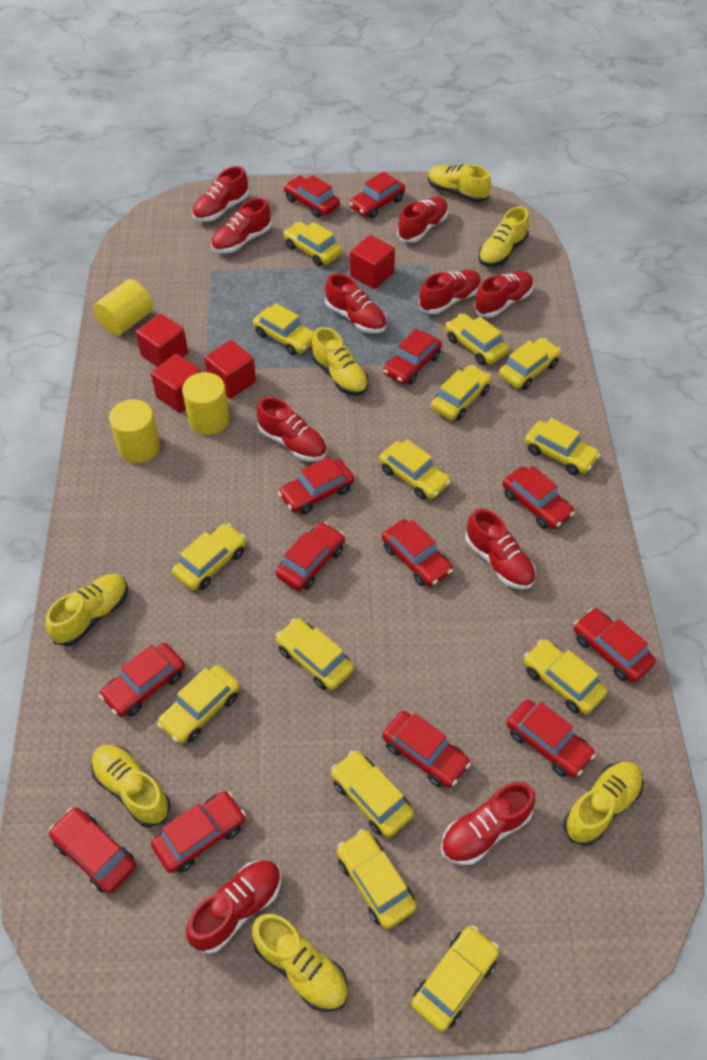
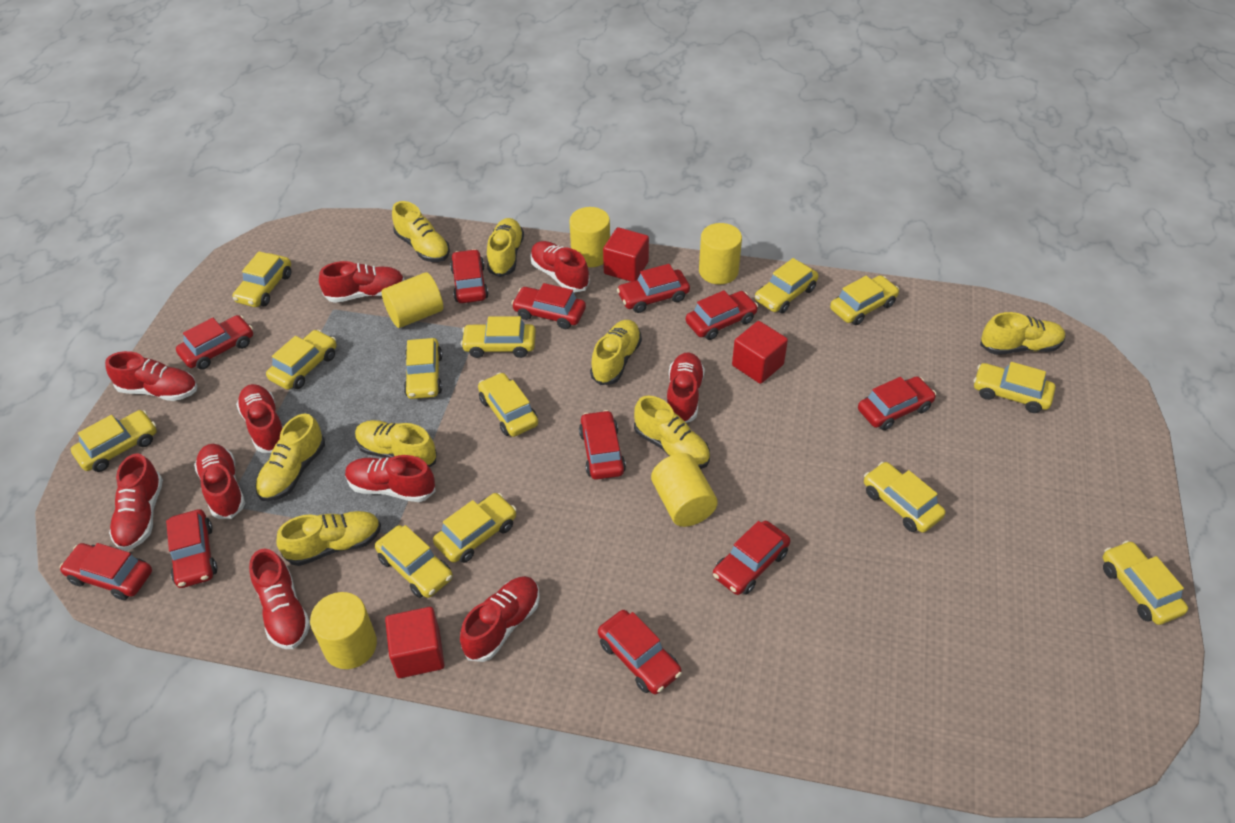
red car: [49,807,136,893] [99,643,185,717] [151,791,246,873] [276,522,345,591] [278,456,354,515] [284,175,340,218] [349,172,405,218] [382,519,453,587] [382,711,471,788] [383,329,442,385] [502,466,575,529] [507,700,596,778] [574,608,656,682] = 13 -> [59,543,152,600] [166,509,217,588] [176,315,253,370] [450,249,488,303] [511,283,586,329] [579,410,626,480] [598,610,682,694] [617,264,690,313] [686,290,758,340] [713,521,790,595] [858,376,936,430] = 11
red cube: [136,314,188,367] [151,354,201,413] [204,340,256,399] [350,235,395,289] = 4 -> [385,607,444,678] [603,227,649,282] [732,321,788,384] = 3
yellow car: [157,665,240,744] [172,523,246,590] [253,303,314,355] [275,618,354,690] [283,222,342,266] [331,750,414,838] [337,829,417,929] [379,439,451,500] [412,926,499,1032] [431,365,491,421] [446,313,509,365] [499,338,561,390] [524,639,607,714] [525,418,600,475] = 14 -> [71,410,157,472] [232,251,291,307] [266,330,337,390] [375,525,453,598] [404,338,442,399] [433,493,517,563] [461,316,536,358] [478,373,538,437] [755,258,818,313] [830,275,899,325] [864,462,945,533] [974,362,1055,413] [1103,540,1188,625] = 13
yellow cylinder: [94,279,153,336] [109,399,160,463] [182,372,229,435] = 3 -> [310,592,377,669] [382,272,443,328] [569,207,610,267] [651,453,718,527] [699,223,742,284] = 5
yellow shoe: [46,574,128,646] [91,745,171,827] [252,914,348,1012] [312,327,369,396] [428,164,491,203] [478,207,529,267] [564,762,643,846] = 7 -> [255,413,325,501] [277,511,381,566] [355,420,437,467] [392,201,450,262] [487,218,524,277] [590,320,642,385] [634,396,710,469] [980,312,1065,355] = 8

